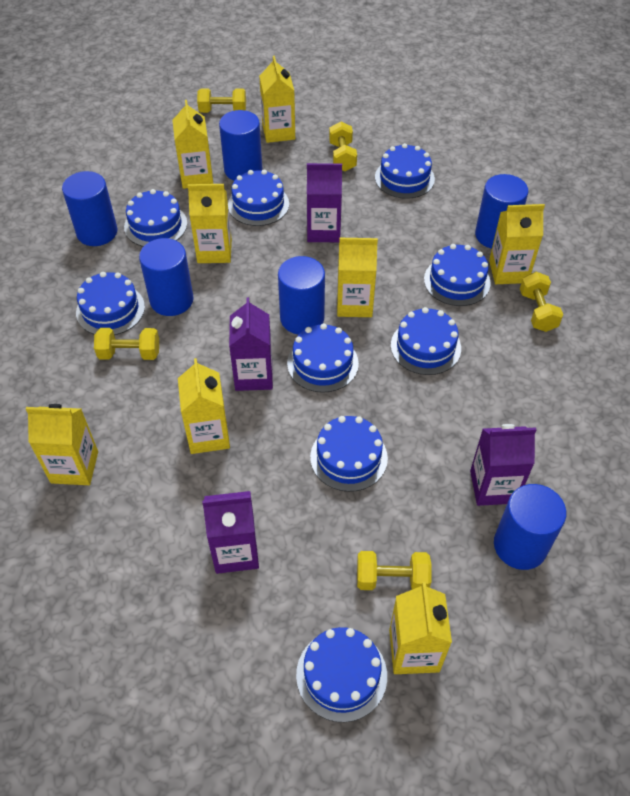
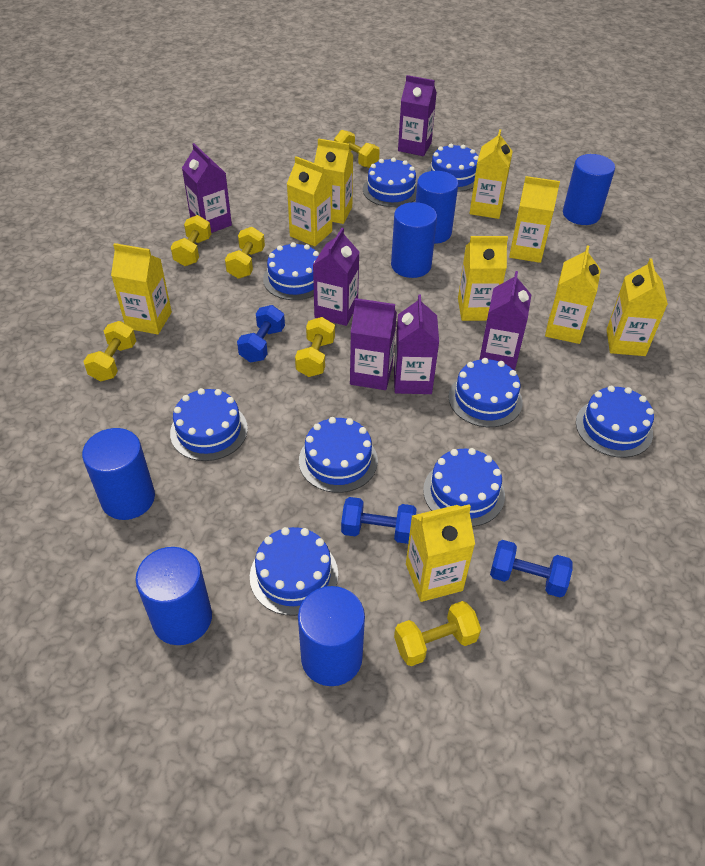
blue dumbbell: none = 0 -> [237,305,285,362] [341,497,416,544] [490,540,573,597] = 3
purple carton: [202,491,259,574] [229,297,273,391] [307,163,342,242] [470,424,536,506] = 4 -> [182,143,232,233] [313,228,359,326] [350,298,397,390] [394,295,439,394] [398,75,437,156] [479,271,531,370] = 6
yellow carton: [26,404,98,485] [172,100,213,189] [178,358,230,454] [188,184,232,263] [259,56,295,143] [337,238,378,317] [389,582,452,674] [489,204,545,284] = 8 -> [111,243,172,335] [287,156,332,247] [314,138,353,224] [406,504,475,602] [458,236,508,321] [470,129,513,219] [509,176,560,263] [545,245,601,344] [606,258,668,356] = 9
yellow dumbbell: [94,328,159,360] [197,89,246,113] [329,122,357,171] [357,551,432,590] [520,272,563,332] = 5 -> [83,321,136,382] [171,215,211,266] [225,227,265,279] [295,317,335,377] [334,130,380,168] [394,601,481,666] = 6

